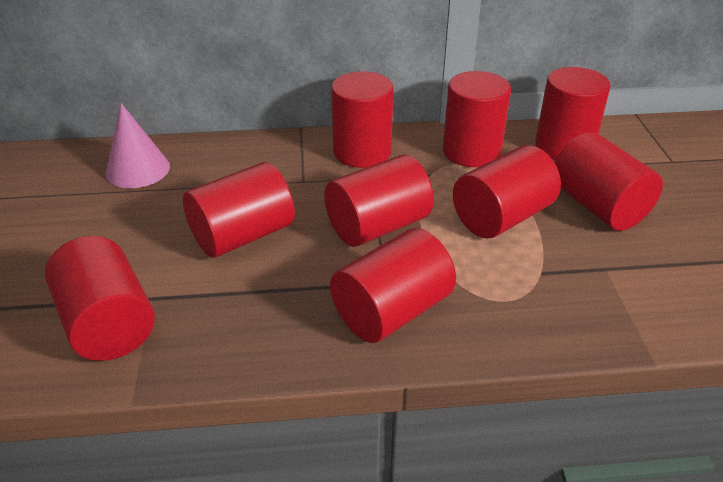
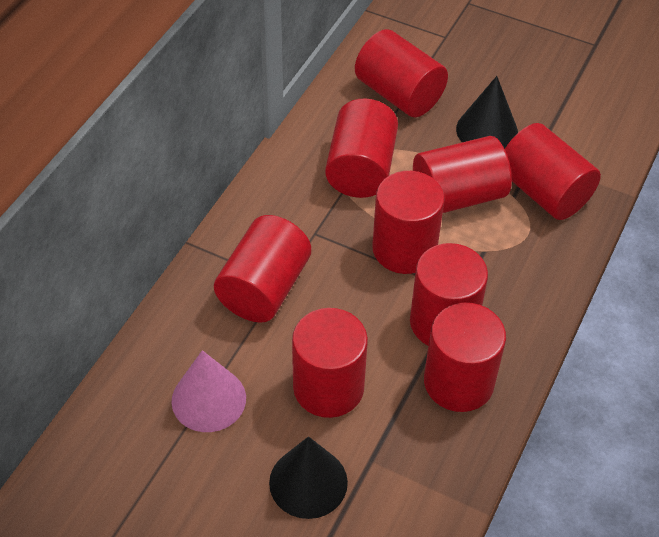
black cone: none = 0 -> [269,436,348,519] [456,76,518,149] = 2

